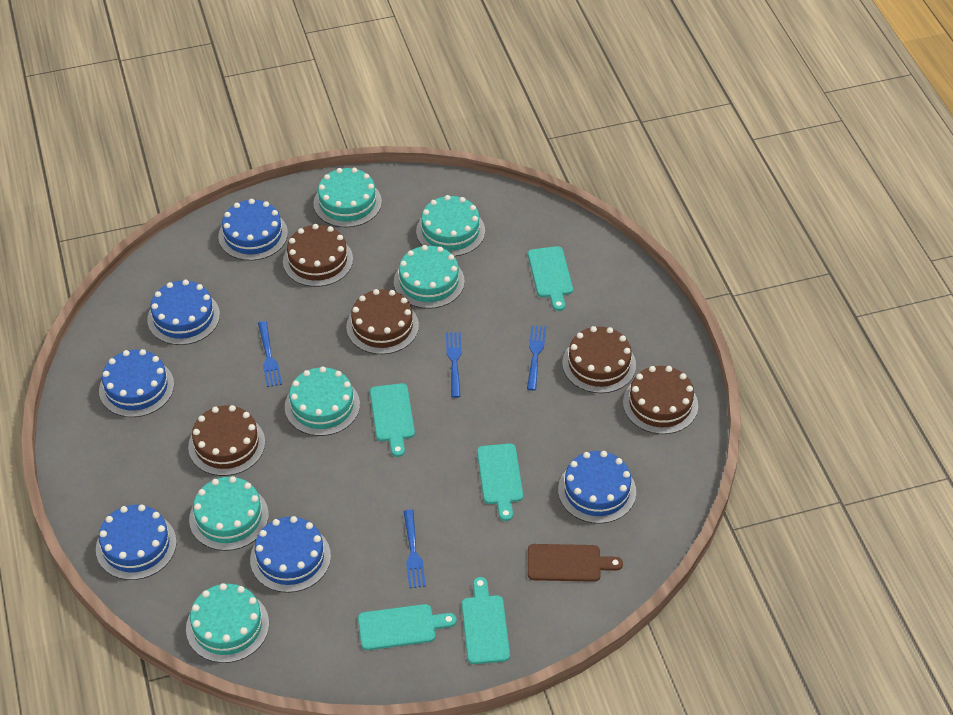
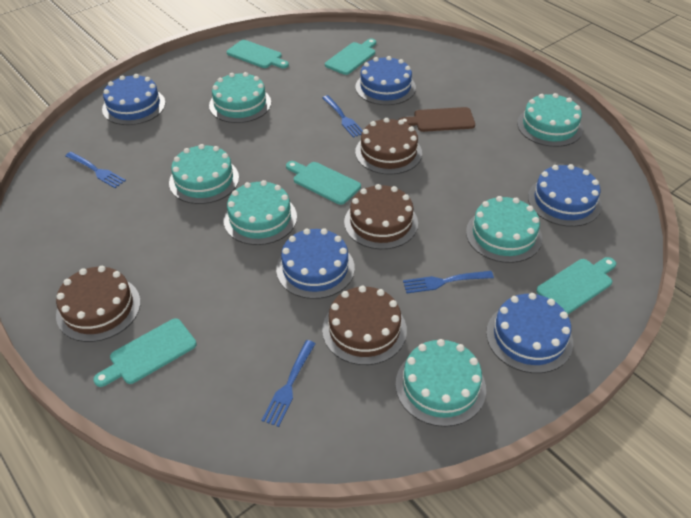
blue cake: [96,504,177,580] [99,349,174,417] [147,280,220,345] [218,199,288,261] [250,516,331,593] [558,451,636,524] = 6 -> [102,74,166,125] [276,229,355,299] [355,56,416,105] [486,293,573,373] [528,164,601,227] = 5
brown cake: [188,405,265,476] [283,224,353,287] [346,289,419,354] [562,326,636,393] [623,366,698,434] = 5 -> [56,266,140,342] [322,286,407,365] [344,184,418,249] [355,118,422,175] = 4

